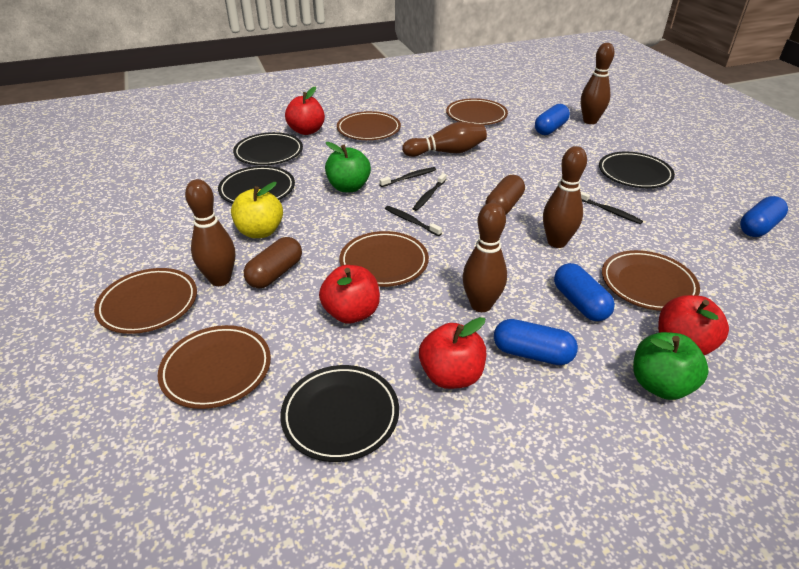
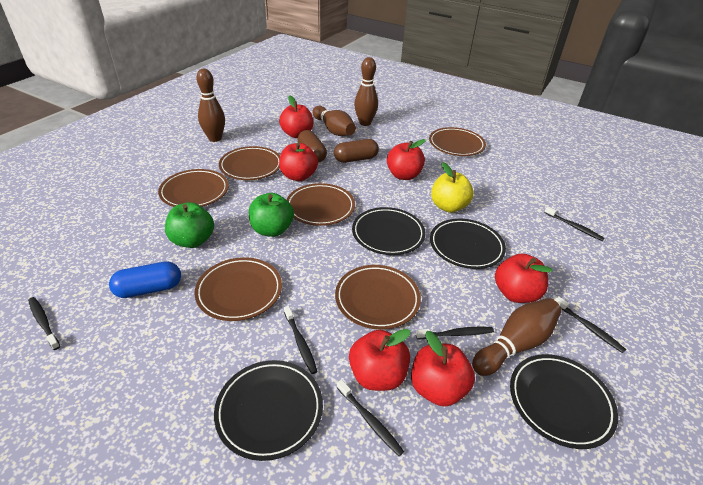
black toothbrush: [379,167,436,187] [385,206,442,236] [413,173,446,211] [580,191,643,224] = 4 -> [28,297,60,350] [284,306,318,374] [337,380,404,456] [416,327,494,339] [544,206,605,241] [555,296,626,353] = 6
blue capsule: [494,319,578,365] [535,104,570,135] [554,263,615,321] [740,196,788,237] = 4 -> [109,261,181,298] = 1
brown bowling pin: [185,179,235,286] [402,122,487,157] [462,202,507,312] [543,146,587,248] [581,43,615,124] = 5 -> [196,69,225,142] [312,106,356,136] [354,57,378,126] [472,298,562,376] = 4
red apple: [285,86,325,135] [319,265,380,324] [419,317,486,389] [658,295,729,355] = 4 -> [279,95,313,138] [279,143,318,181] [349,329,411,391] [387,139,426,180] [411,331,475,407] [495,254,552,303] = 6

